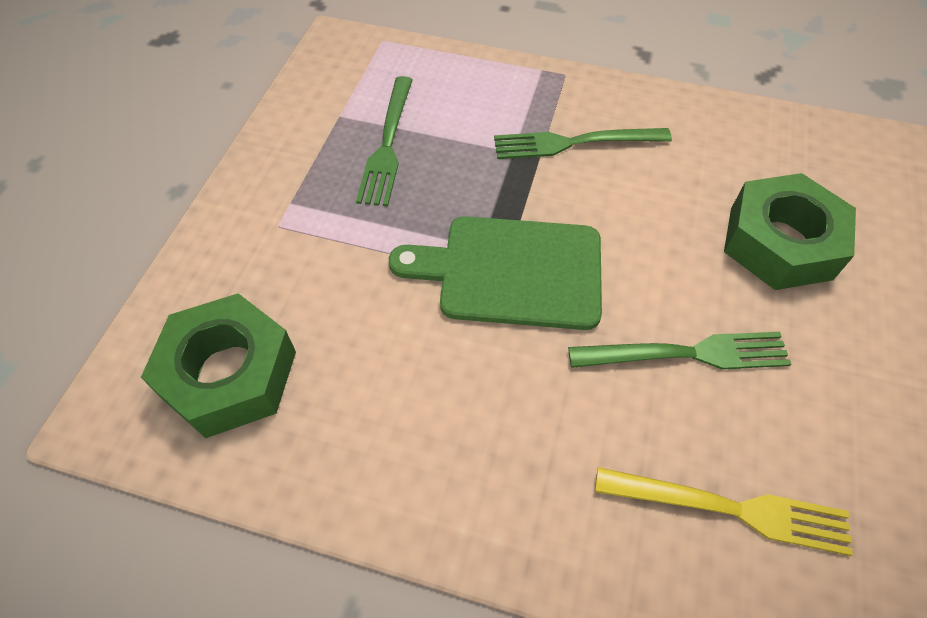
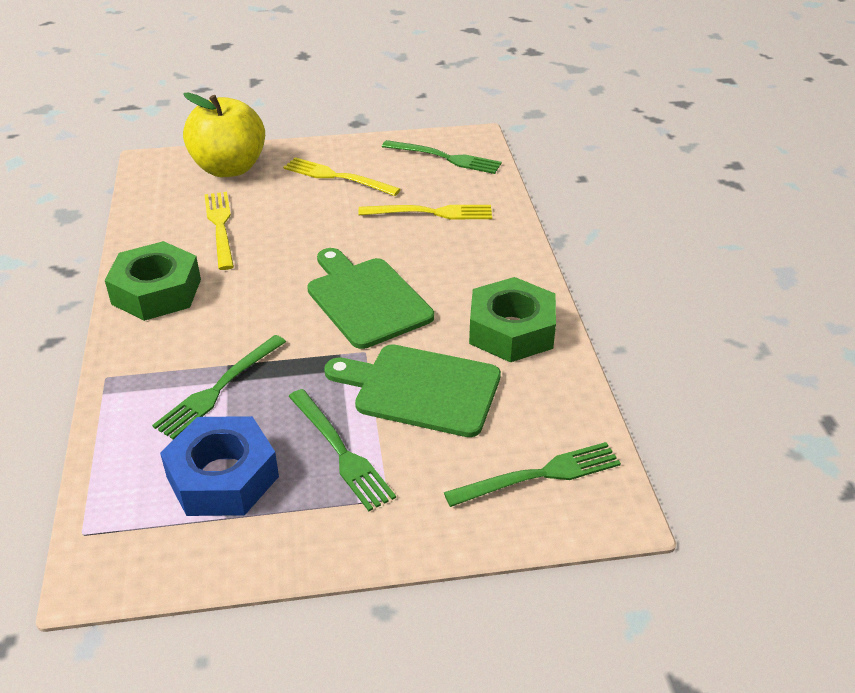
blue nut: none = 0 -> [160,416,279,516] = 1
green cutting board: [389,216,602,330] = 1 -> [307,248,434,349] [324,344,501,437] = 2
green fork: [356,76,413,206] [494,128,672,159] [568,332,792,369] = 3 -> [152,335,286,440] [288,389,396,511] [382,140,502,174] [444,442,621,507] = 4
yellow apple: none = 0 -> [183,92,265,177] = 1
yellow fork: [595,467,853,556] = 1 -> [204,192,234,270] [283,157,401,196] [358,205,492,220] = 3

